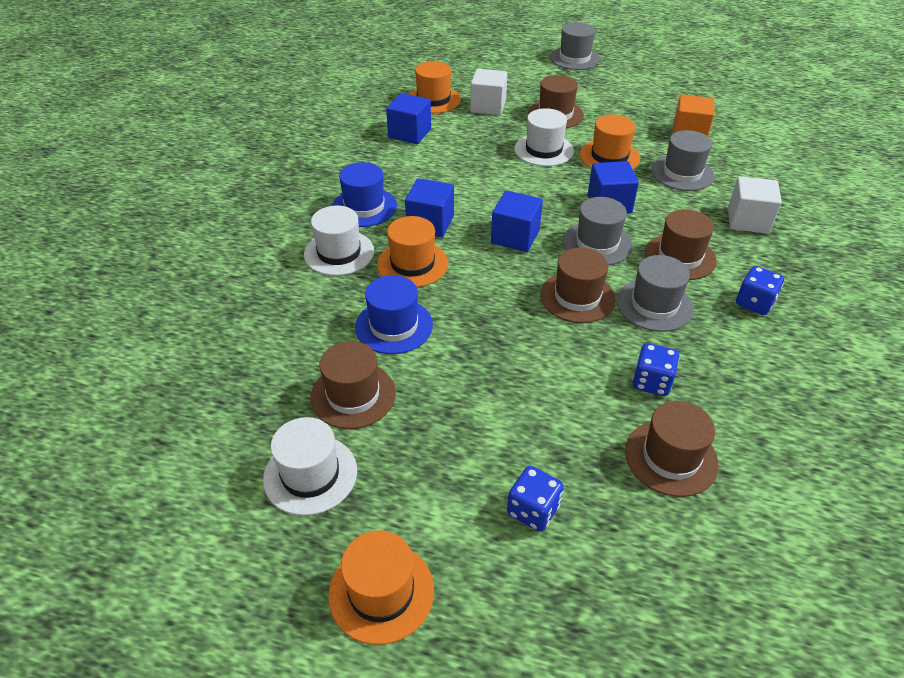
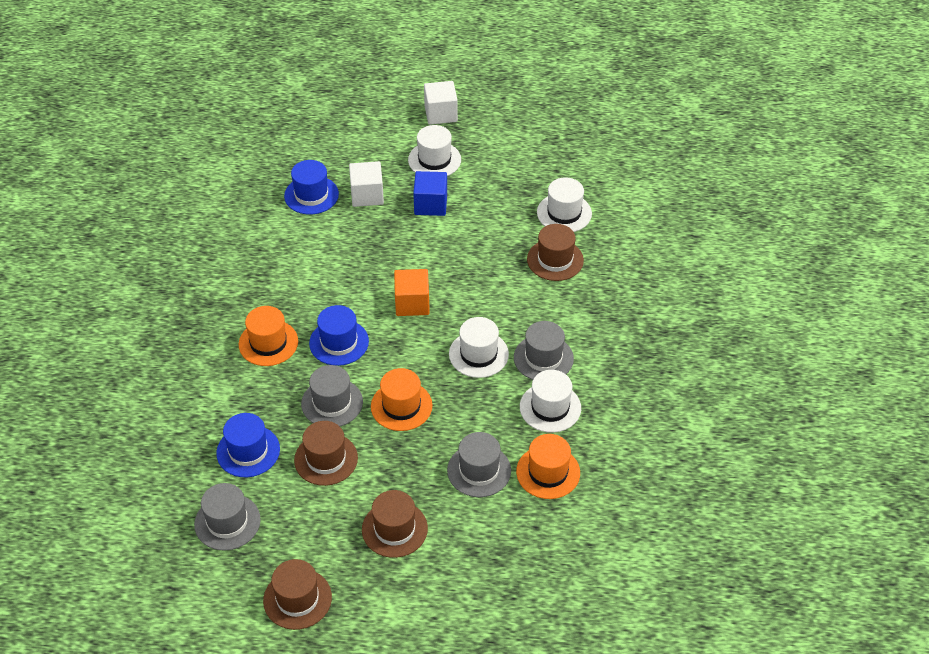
blue cube: [386,93,431,144] [405,178,454,237] [491,191,543,252] [588,161,639,214] = 4 -> [413,171,447,216] = 1
blue dice: [507,466,564,532] [632,343,679,396] [736,266,784,315] = 3 -> none = 0
blue hat: [332,162,397,227] [355,275,433,354] = 2 -> [216,413,280,477] [284,160,339,215] [309,305,369,366] = 3
brown hat: [310,341,396,429] [528,75,584,128] [540,248,615,323] [625,401,719,497] [645,209,717,280] = 5 -> [263,559,332,630] [294,421,358,486] [362,490,428,558] [527,224,584,281] = 4
orange hat: [328,530,434,645] [377,216,448,287] [409,61,461,113] [580,115,640,169] = 4 -> [239,306,298,366] [371,368,433,431] [516,434,580,499] = 3
white hat: [263,417,357,516] [304,206,374,276] [514,108,574,166] = 3 -> [408,125,461,176] [449,317,509,378] [520,370,581,433] [537,177,592,232] = 4

